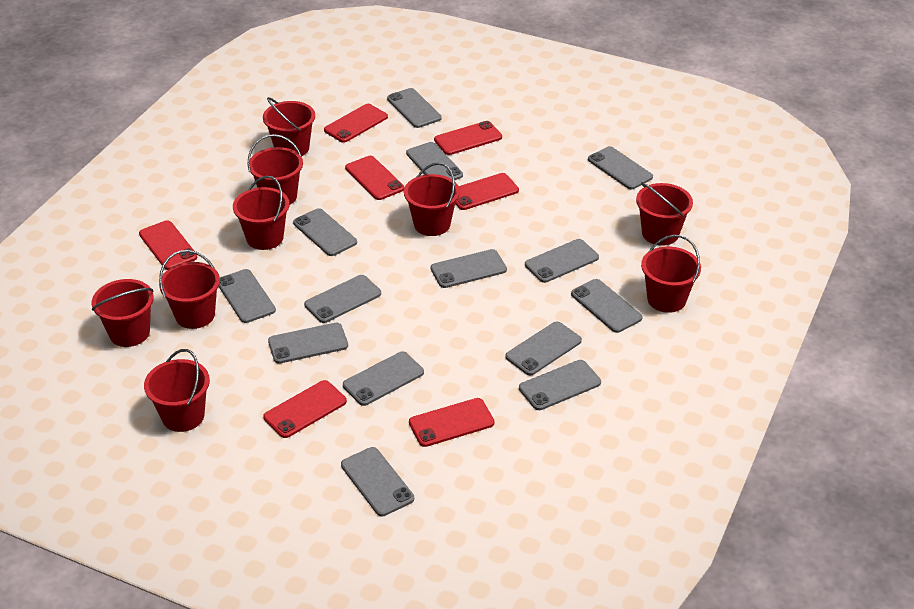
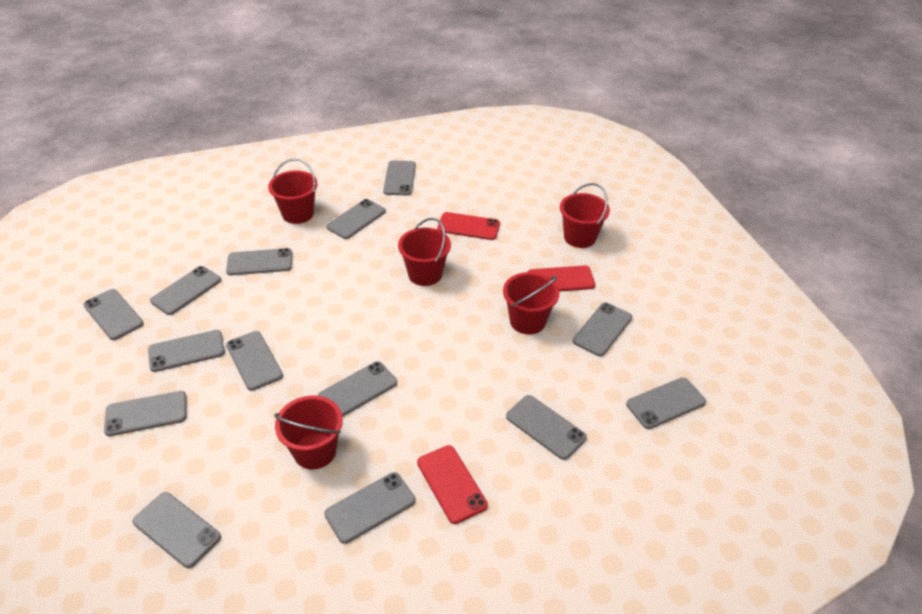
red bucket: [92,279,154,347] [144,349,210,432] [159,250,220,329] [233,176,289,250] [248,134,303,205] [263,97,315,156] [404,162,460,236] [636,182,693,246] [641,235,701,313] = 9 -> [268,158,318,224] [274,395,343,470] [398,218,451,286] [503,272,559,335] [560,183,610,248] = 5
red phone: [139,220,197,270] [263,380,347,438] [324,104,388,143] [345,156,404,200] [409,398,495,447] [434,121,502,155] [455,173,519,210] = 7 -> [417,445,488,524] [437,212,500,240] [528,265,596,292] = 3

